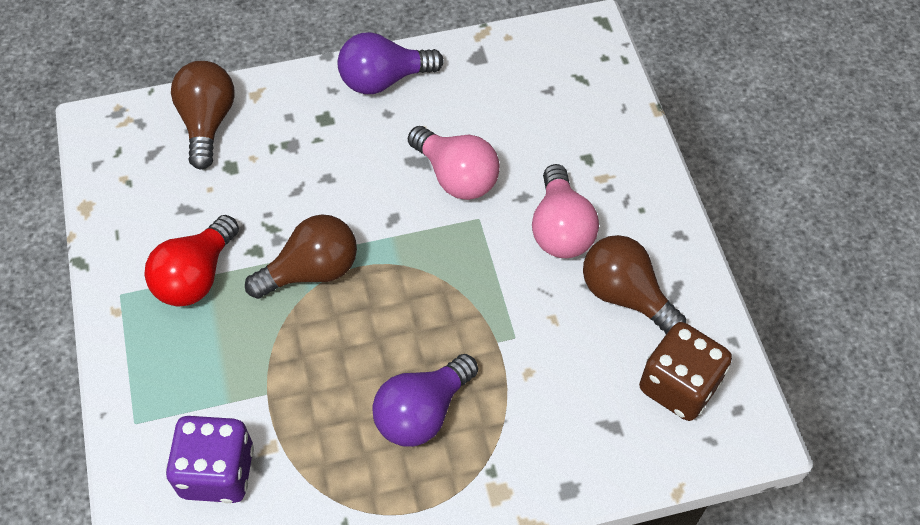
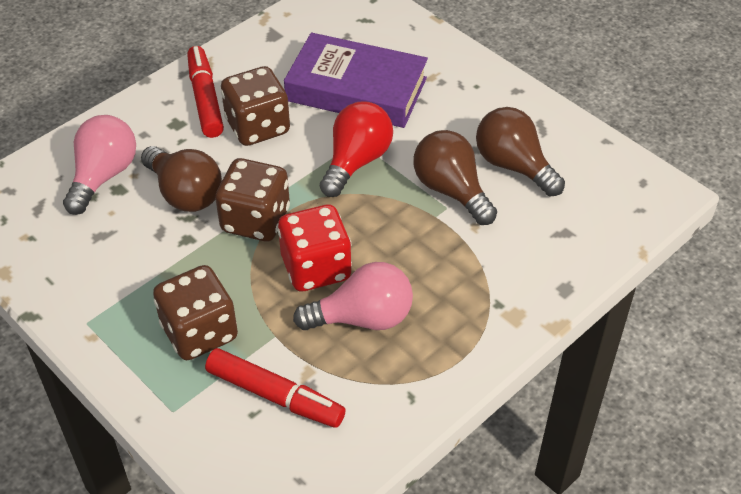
brown dice: [639,322,732,421] = 1 -> [153,265,238,360] [215,158,290,241] [221,66,290,146] = 3
purple book: none = 0 -> [284,33,428,128] = 1
purple dice: [166,416,254,503] = 1 -> none = 0
purple light bulb: [338,32,444,94] [372,354,478,447] = 2 -> none = 0
red dice: none = 0 -> [278,204,352,291] = 1
red marker: none = 0 -> [187,46,224,138] [205,348,346,428] = 2

